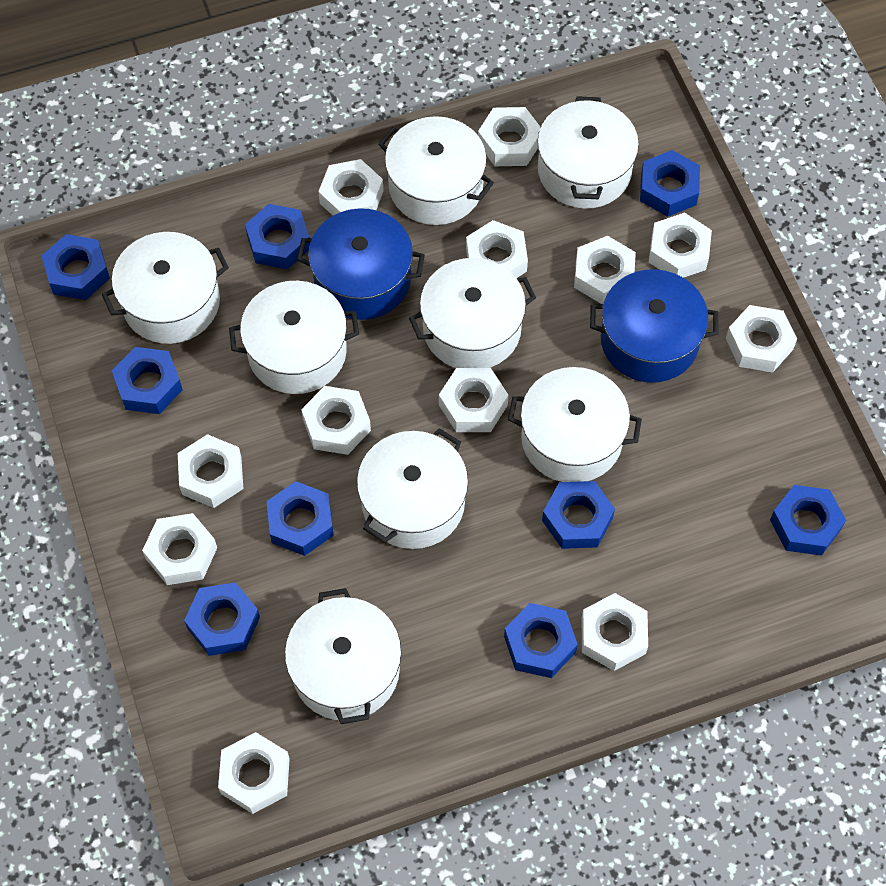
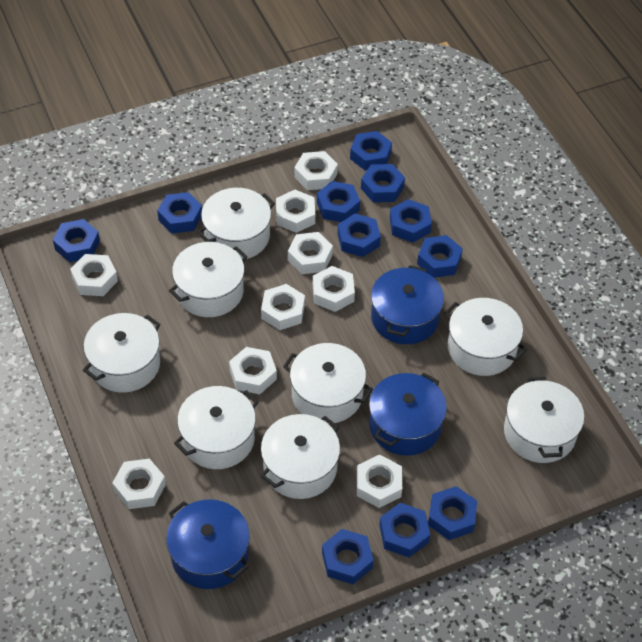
blue nut: [42,234,110,300] [112,347,183,414] [184,582,260,656] [245,204,310,269] [266,481,334,556] [504,603,578,678] [542,481,615,549] [640,150,700,217] [770,485,846,556] = 9 -> [53,219,100,262] [157,192,202,233] [317,181,360,222] [322,529,374,584] [338,214,381,257] [350,131,392,171] [361,164,405,202] [379,503,430,557] [390,199,432,243] [417,235,463,278] [428,486,477,540] = 11
blue pot: [297,208,425,320] [590,269,718,383] = 2 -> [166,499,250,589] [369,373,447,456] [371,265,444,344] = 3
white nut: [142,513,217,585] [178,434,243,508] [218,732,290,814] [301,386,371,455] [318,159,383,216] [439,368,509,432] [466,220,528,278] [478,107,541,166] [574,236,636,304] [582,593,648,671] [649,212,712,278] [726,305,797,373] = 12 -> [70,254,118,296] [112,459,166,509] [229,347,277,394] [261,284,305,330] [276,190,315,233] [288,232,333,274] [294,151,338,190] [313,266,355,312] [357,454,402,508] = 9

